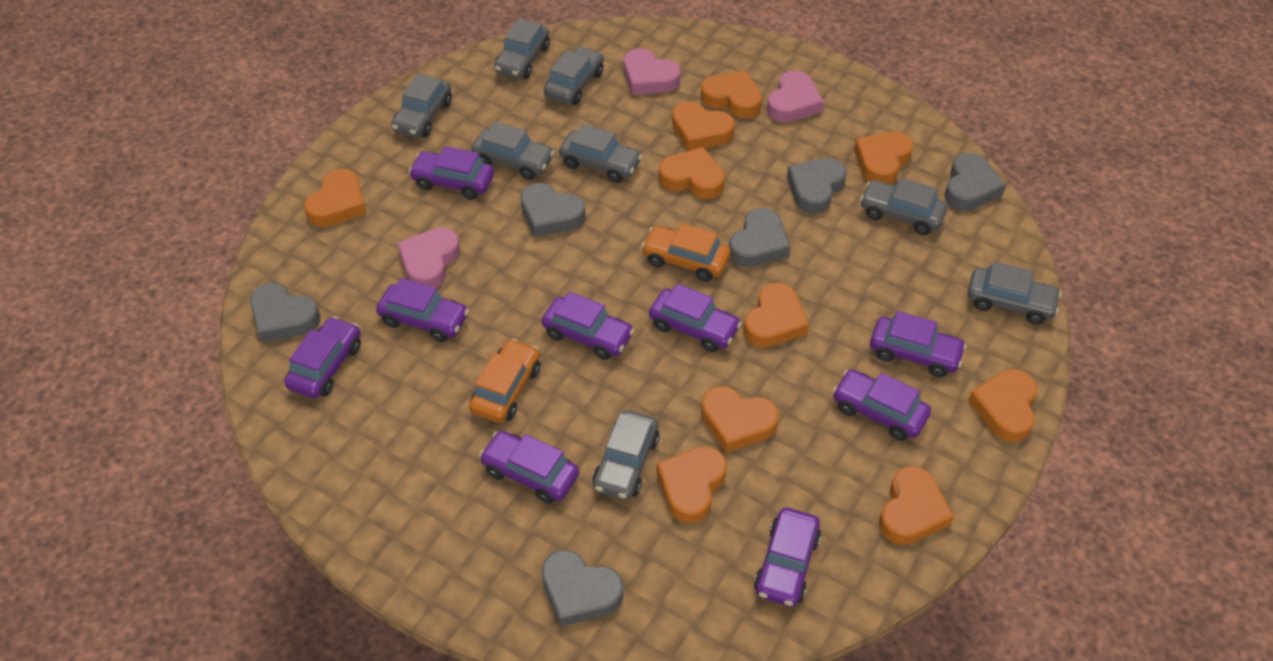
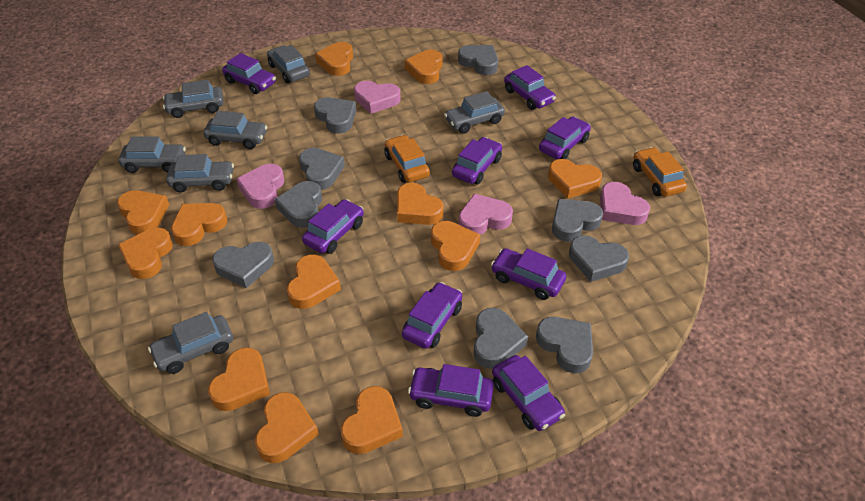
grey car: [391,73,452,137] [471,122,555,180] [494,18,550,79] [544,46,604,105] [559,124,642,183] [592,410,660,500] [860,178,948,235] [968,261,1062,324] = 8 -> [119,136,186,173] [148,312,233,374] [163,80,223,118] [166,154,234,192] [203,111,267,149] [267,45,310,83] [444,91,505,134] = 7
grey heart: [250,283,320,343] [520,183,586,237] [542,550,623,627] [729,208,791,267] [787,158,847,214] [945,153,1006,211] = 6 -> [212,242,274,288] [275,181,322,228] [299,148,345,190] [314,97,356,134] [458,45,498,75] [474,308,528,369] [536,317,593,374] [552,199,603,242] [569,235,629,282] = 9
orange heart: [304,169,366,227] [656,446,727,523] [659,147,725,199] [672,101,735,151] [701,71,762,118] [701,386,779,453] [743,283,809,348] [854,132,914,184] [879,466,954,545] [968,369,1038,442] = 10 -> [117,190,169,235] [118,228,173,279] [171,203,227,246] [208,347,270,411] [255,392,319,463] [287,255,341,309] [315,42,353,76] [341,386,403,454] [397,183,444,225] [405,50,442,84] [431,221,480,271] [548,159,602,199] = 12
pink heart: [397,228,460,288] [623,48,680,95] [767,70,823,122] = 3 -> [236,164,284,209] [354,81,401,114] [459,194,513,235] [600,182,650,225] = 4

